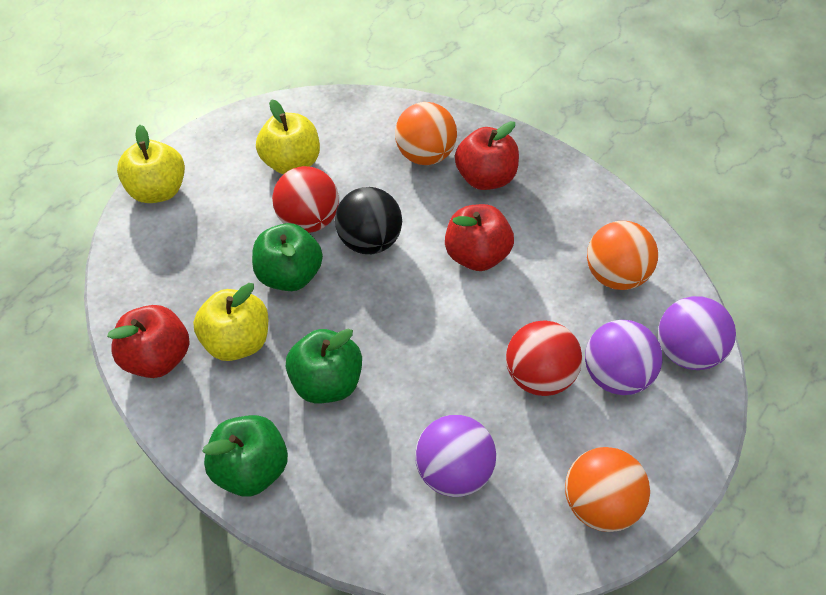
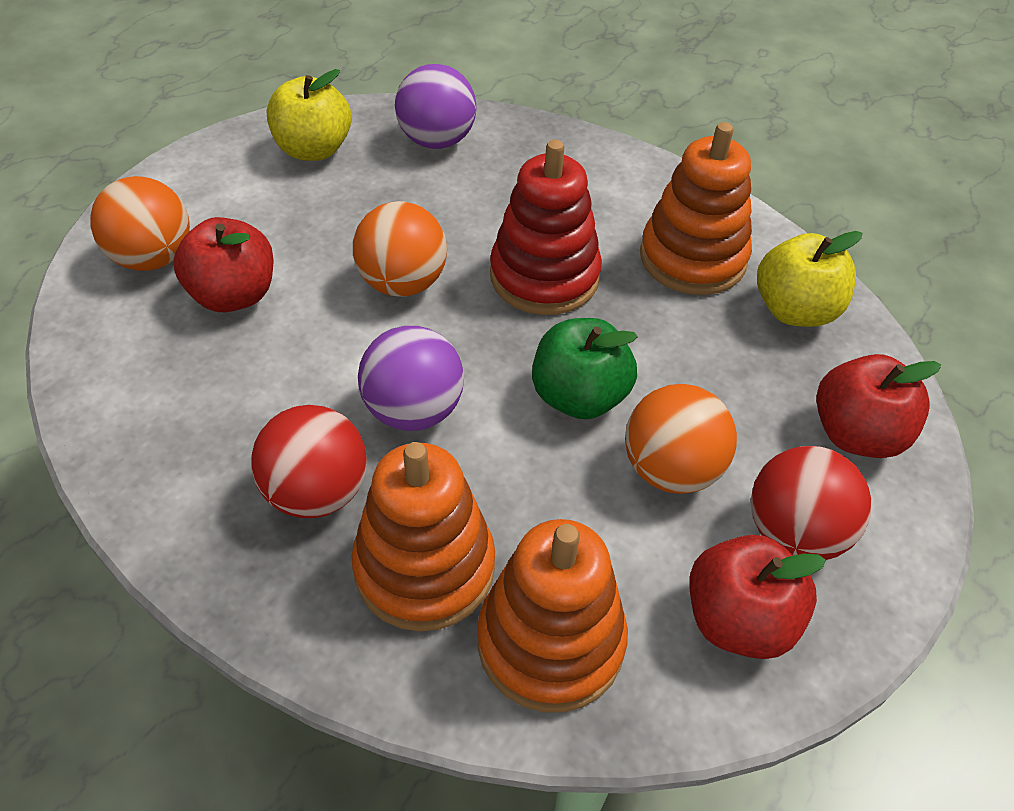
black ball: [335,187,402,254] = 1 -> none = 0
green apple: [202,415,288,496] [252,223,323,291] [286,329,362,403] = 3 -> [532,318,638,419] = 1
orange stacking toy: none = 0 -> [351,442,495,632] [477,519,628,712] [640,122,752,295] = 3
purple ball: [415,415,496,497] [585,320,662,395] [658,296,736,370] = 3 -> [358,326,464,431] [395,64,477,149] = 2
red stacking toy: none = 0 -> [490,140,602,315] = 1
yellow apple: [117,125,185,203] [193,283,268,361] [256,99,320,174] = 3 -> [267,69,351,161] [757,231,862,327] = 2

